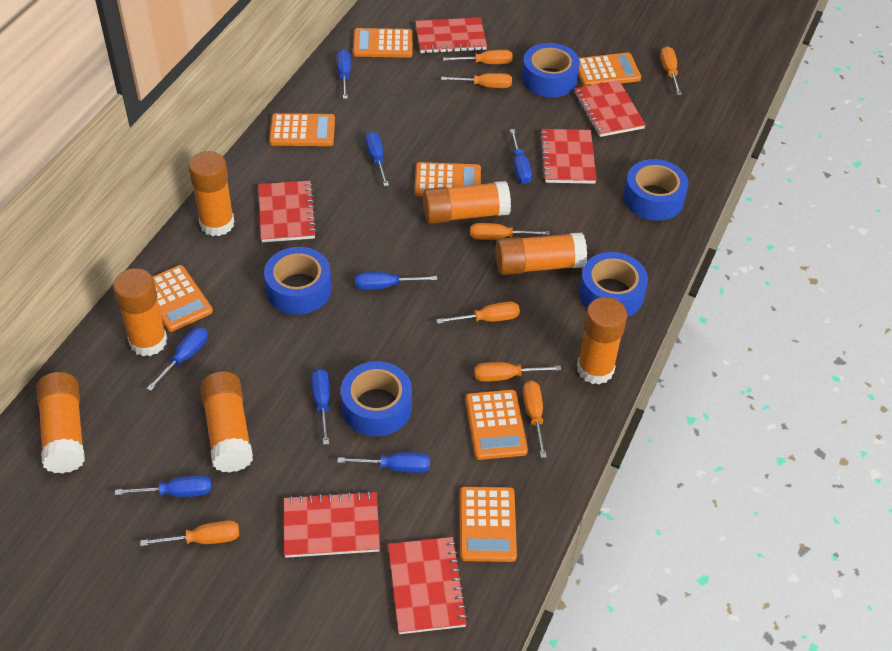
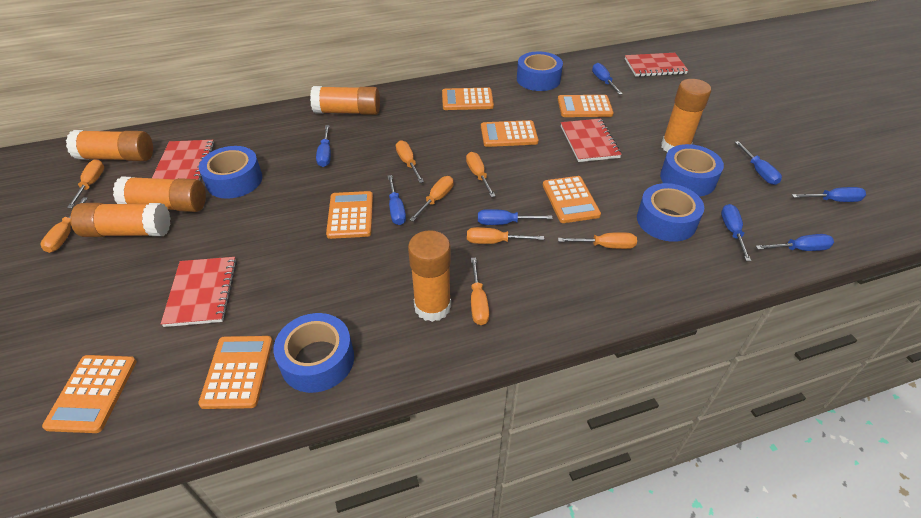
orange glue stick: [36,372,85,474] [113,268,167,356] [189,151,235,236] [200,372,253,473] [423,181,511,224] [495,232,587,275] [577,297,627,385] = 7 -> [66,130,153,161] [70,203,171,237] [113,176,206,212] [310,86,380,115] [408,230,451,322] [661,79,711,152] = 6
red notebook: [258,180,317,242] [284,491,380,558] [388,537,468,634] [415,17,487,53] [540,129,597,184] [575,80,646,137] = 6 -> [152,140,215,180] [161,257,237,327] [561,119,622,162] [625,53,688,77] = 4

